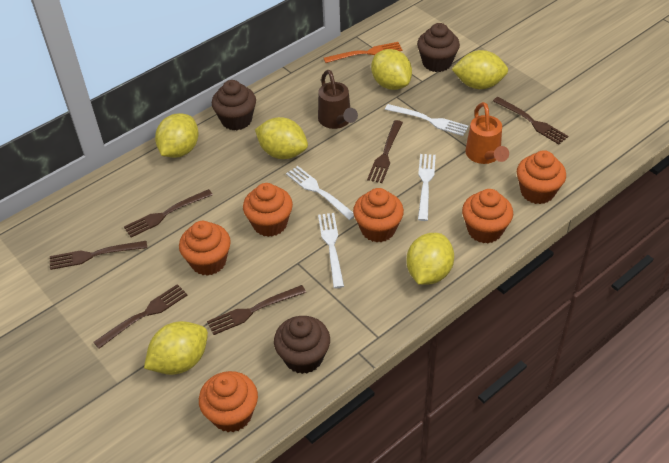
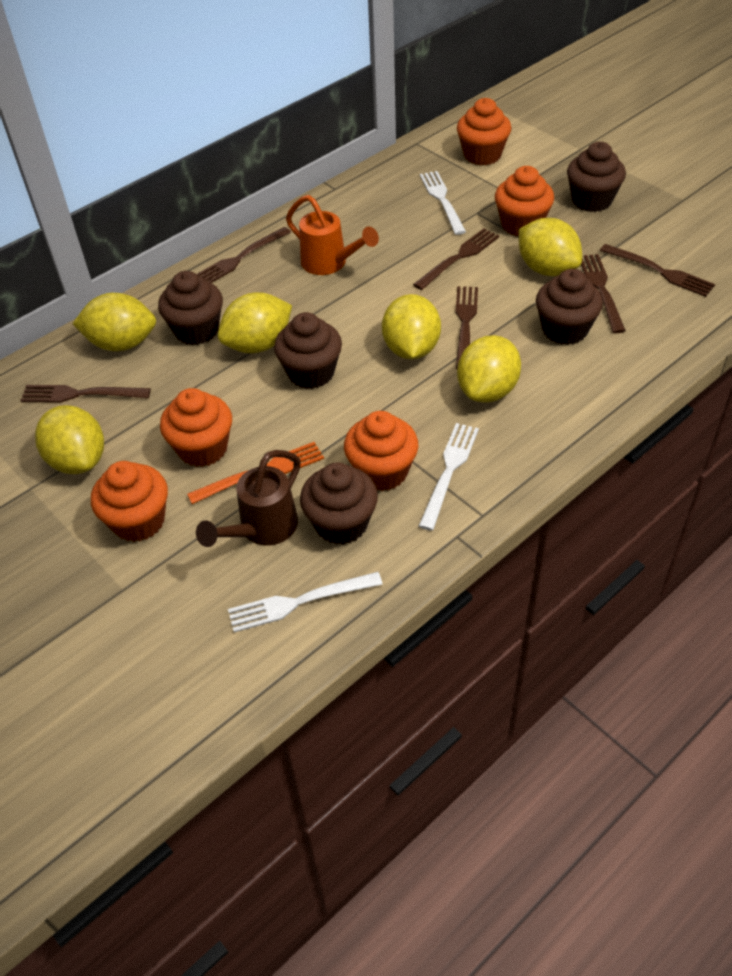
brown cupcake: [212,80,256,130] [274,316,330,374] [417,23,460,72] = 3 -> [158,271,223,345] [274,312,342,389] [300,462,378,545] [536,269,603,345] [567,142,626,212] = 5
orange cupcake: [179,221,231,276] [199,371,258,432] [243,183,293,237] [353,188,404,242] [462,189,513,243] [517,150,566,204] = 6 -> [91,461,168,542] [160,388,232,467] [344,411,418,491] [457,98,512,165] [495,166,554,236] = 5
white fork: [286,166,354,220] [318,213,344,288] [385,104,469,136] [418,154,436,221] = 4 -> [228,572,383,632] [419,423,479,531] [420,171,466,235] = 3

